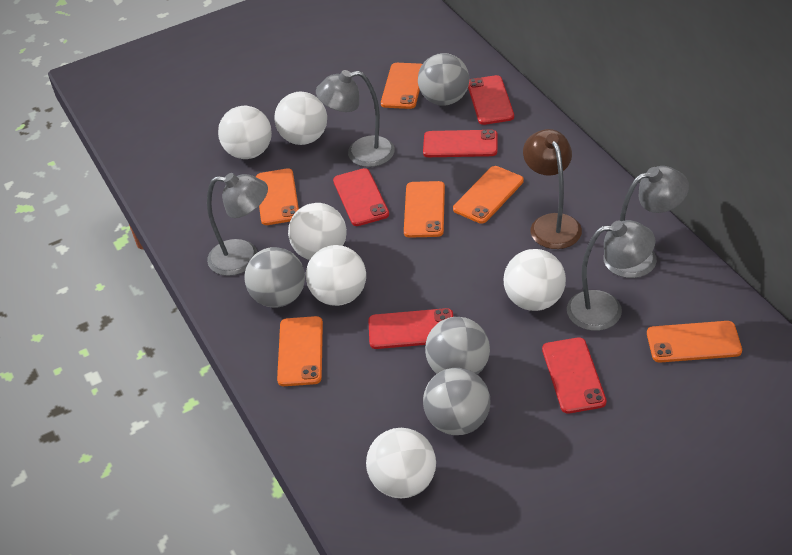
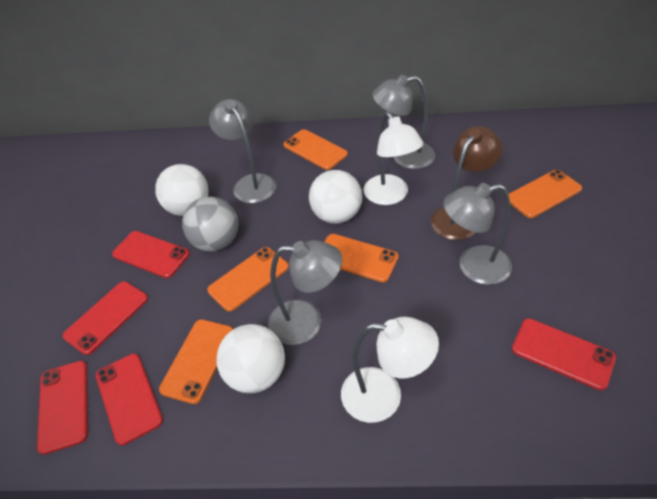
grey ball: [244,247,305,308] [418,53,469,106] [423,368,490,435] [425,317,490,375] = 4 -> [182,196,238,251] = 1
orange phone: [256,168,299,225] [277,316,323,386] [381,63,422,109] [404,181,445,238] [453,166,524,224] [647,321,742,363] = 6 -> [159,319,233,404] [207,247,289,312] [284,129,348,170] [324,234,399,282] [508,170,582,218] = 5
white ball: [218,106,272,159] [274,92,327,145] [288,203,347,260] [306,245,366,306] [366,428,436,498] [503,249,566,311] = 6 -> [155,164,209,216] [216,324,285,393] [309,170,362,224] = 3
white lamp: none = 0 -> [341,317,439,423] [364,112,424,205] = 2

